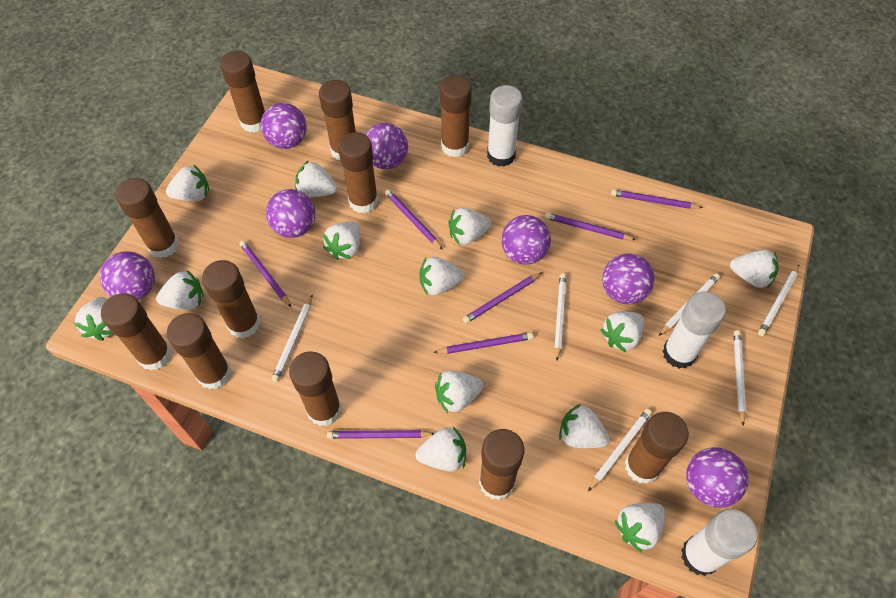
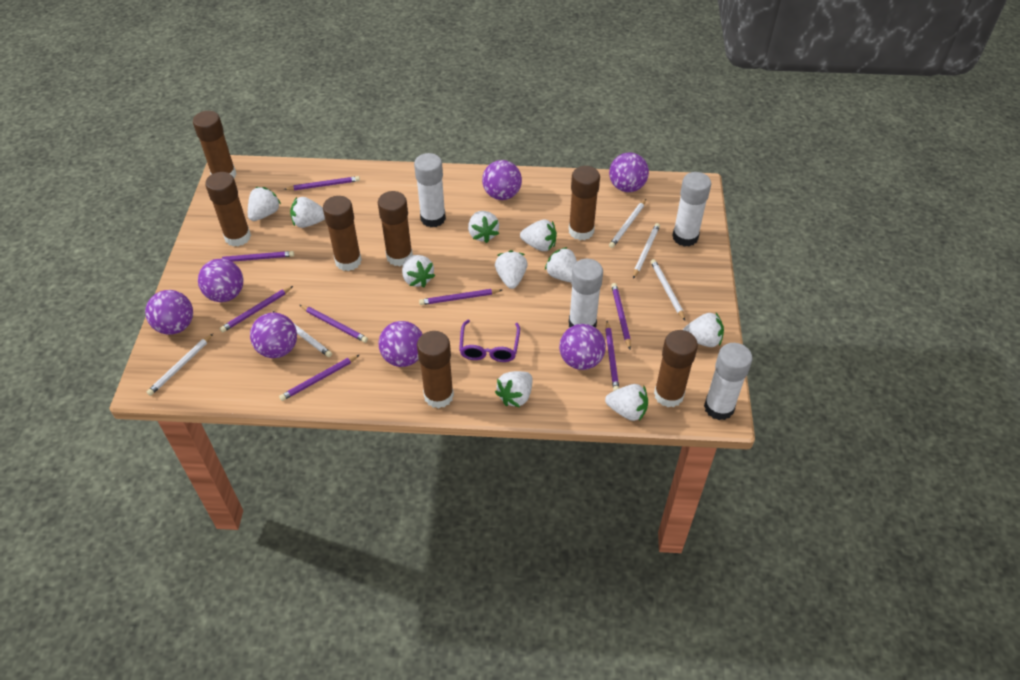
brown glue stick: [101,293,172,371] [115,178,179,258] [167,313,231,390] [202,260,260,338] [220,51,265,133] [289,351,342,426] [319,80,356,160] [338,132,378,213] [440,75,472,157] [479,429,524,500] [625,412,689,484] = 11 -> [193,111,237,178] [205,172,251,246] [323,196,362,271] [378,191,413,266] [417,331,454,408] [569,166,600,240] [654,330,698,407] = 7
purple glasses: none = 0 -> [459,320,520,362] = 1
purple pencil: [239,241,292,308] [327,430,435,439] [385,189,443,250] [433,332,533,354] [463,272,542,323] [545,213,636,240] [611,189,703,209] = 7 -> [217,251,294,262] [220,286,293,332] [279,355,359,401] [284,176,360,190] [300,305,368,343] [419,289,502,305] [605,321,619,391] [611,283,631,349] = 8
white glue stick: [487,85,522,167] [662,291,726,368] [681,509,758,576] = 3 -> [414,153,446,227] [569,259,603,327] [672,172,711,247] [704,343,752,420] = 4
white pencil: [271,294,313,382] [554,273,566,361] [588,409,652,491] [659,273,720,336] [734,330,746,426] [758,265,799,336] = 6 -> [147,334,213,396] [273,311,332,357] [609,199,646,248] [633,223,660,279] [651,259,685,321] = 5
white strawberry: [74,297,113,341] [156,270,204,310] [166,164,209,202] [295,160,337,197] [323,221,360,260] [416,427,466,472] [420,257,464,295] [435,370,483,413] [448,207,491,245] [559,404,609,448] [600,312,644,352] [615,503,665,553] [730,249,778,289] = 13 -> [248,187,281,221] [290,197,325,228] [402,255,435,287] [468,211,499,243] [495,250,527,289] [495,371,532,407] [520,220,557,251] [545,247,577,282] [605,384,648,421] [683,313,724,347] = 10

